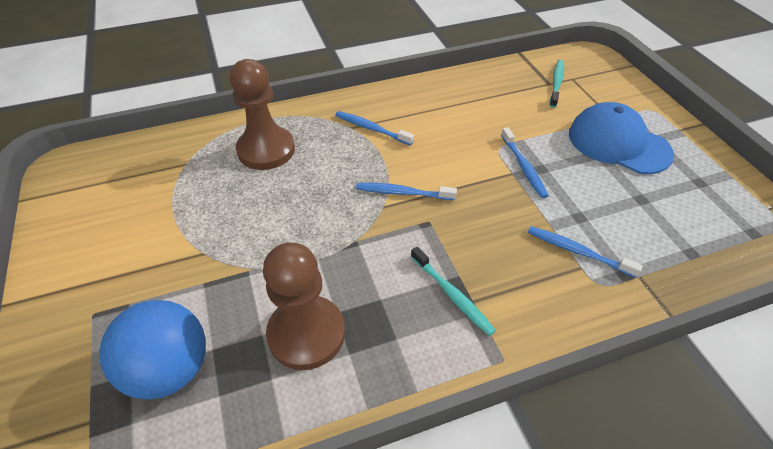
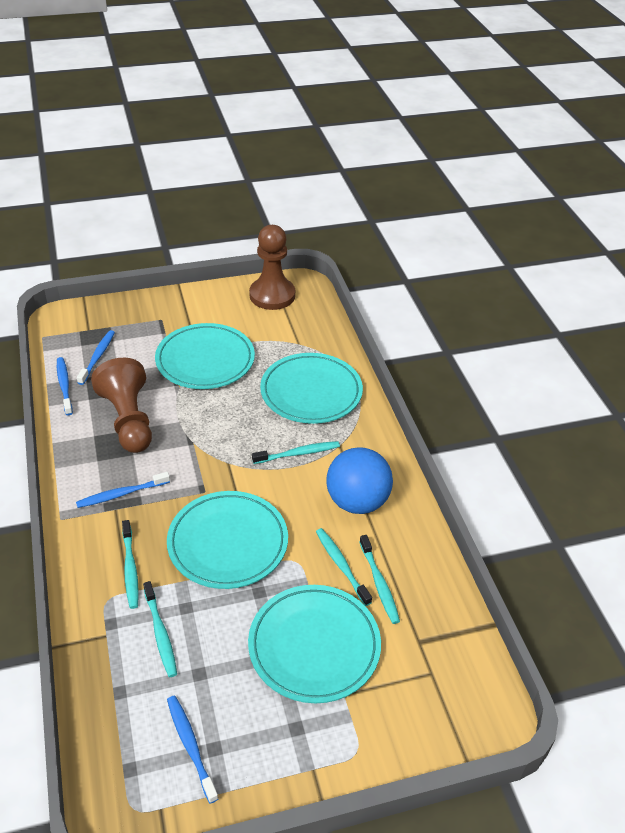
blue cap: [569,102,674,174] = 1 -> none = 0
turquoise plate: none = 0 -> [155,323,255,389] [167,491,288,589] [248,585,381,703] [260,353,363,424] = 4
turquoise toothbrush: [411,246,496,336] [550,59,564,108] = 2 -> [122,520,139,609] [143,581,177,677] [252,441,340,464] [316,528,372,606] [360,535,400,624] = 5

